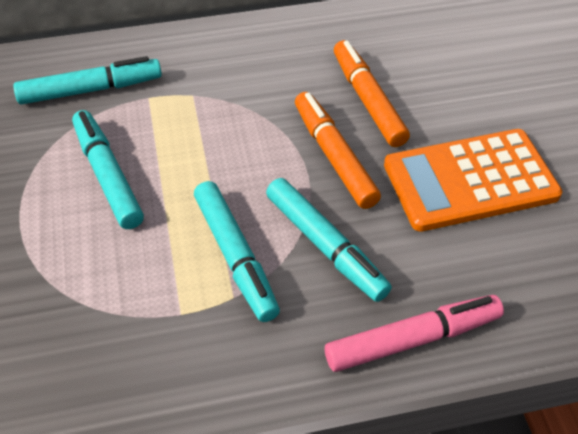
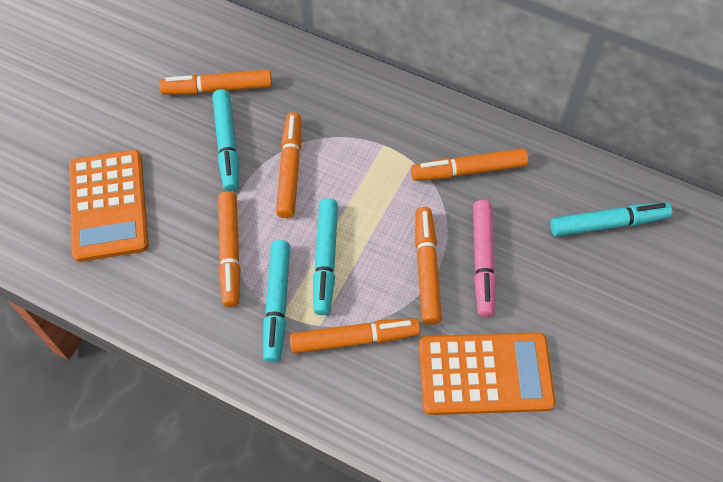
orange calculator: [384,129,563,232] = 1 -> [69,150,149,262] [419,333,556,415] = 2
orange marker: [295,92,381,209] [334,40,410,147] = 2 -> [159,70,272,95] [218,191,241,307] [276,112,301,218] [289,318,420,354] [411,148,528,181] [415,207,442,325] = 6

